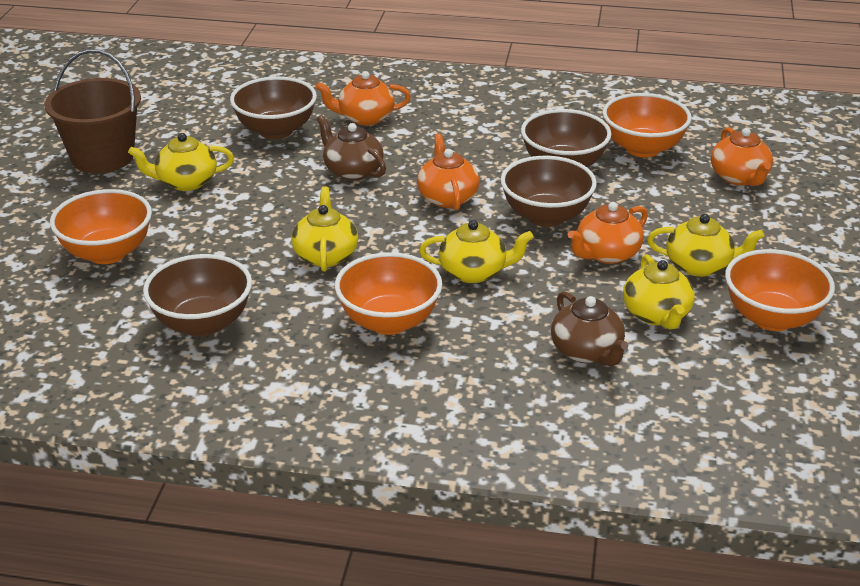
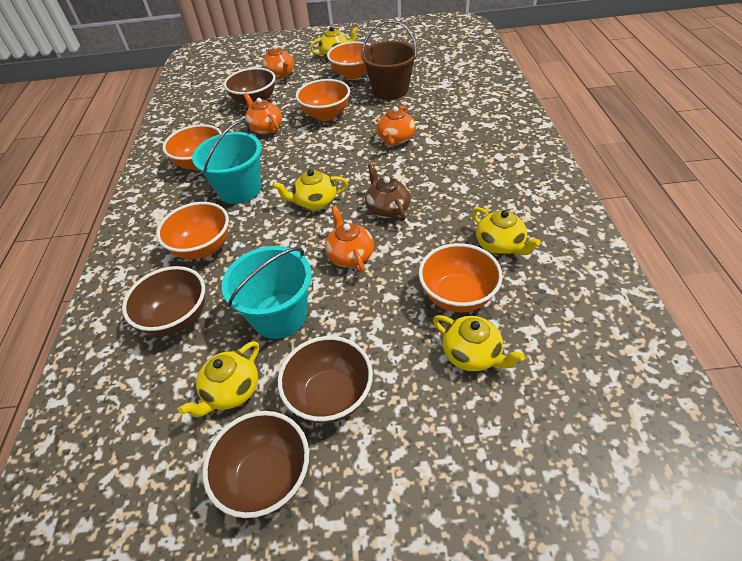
brown teapot: [317,115,386,181] [551,291,628,366] = 2 -> [365,163,411,221] = 1
orange bowl: [50,189,152,264] [335,252,442,335] [602,93,691,157] [725,249,835,331] = 4 -> [156,202,229,259] [162,124,222,171] [296,79,350,121] [327,41,371,79] [418,243,503,312] = 5
turquoise bucket: none = 0 -> [192,120,262,204] [221,246,312,339] = 2

